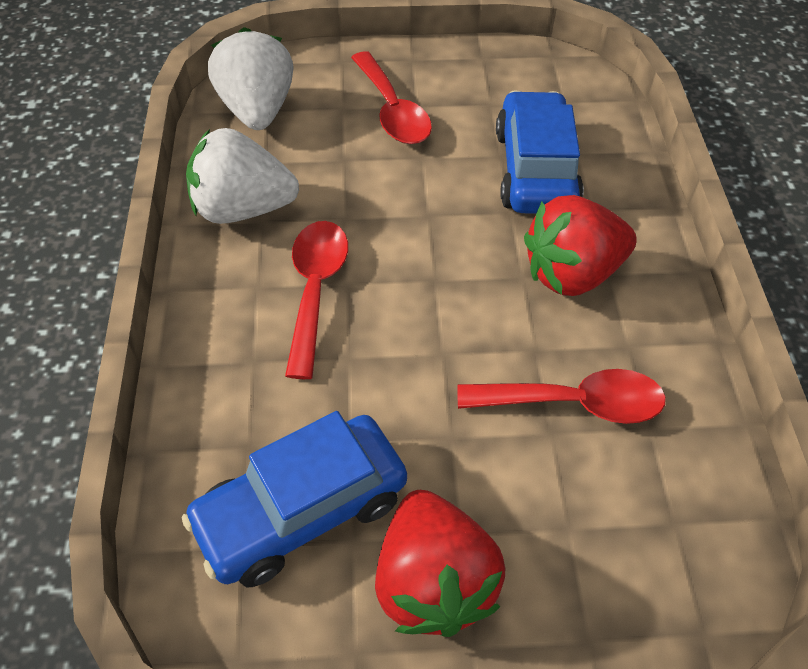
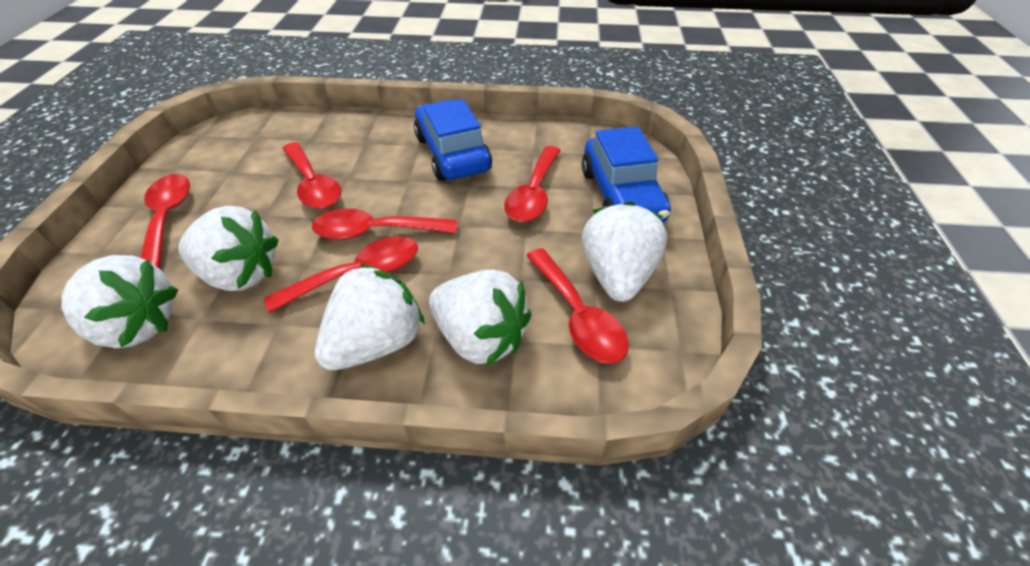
red spoon: [285,221,348,379] [351,51,432,144] [457,369,666,424] = 3 -> [140,174,190,269] [264,236,418,313] [282,142,341,209] [312,208,457,240] [504,146,561,222] [526,248,628,364] = 6
red strawberry: [375,490,505,637] [524,195,637,296] = 2 -> none = 0
white strawberry: [186,128,299,224] [208,27,294,130] = 2 -> [61,255,178,348] [178,206,279,291] [315,264,425,370] [429,270,531,366] [582,201,667,302] = 5

